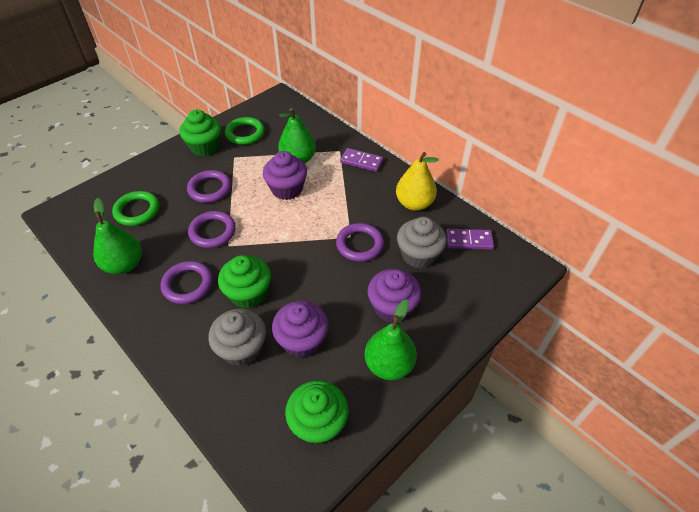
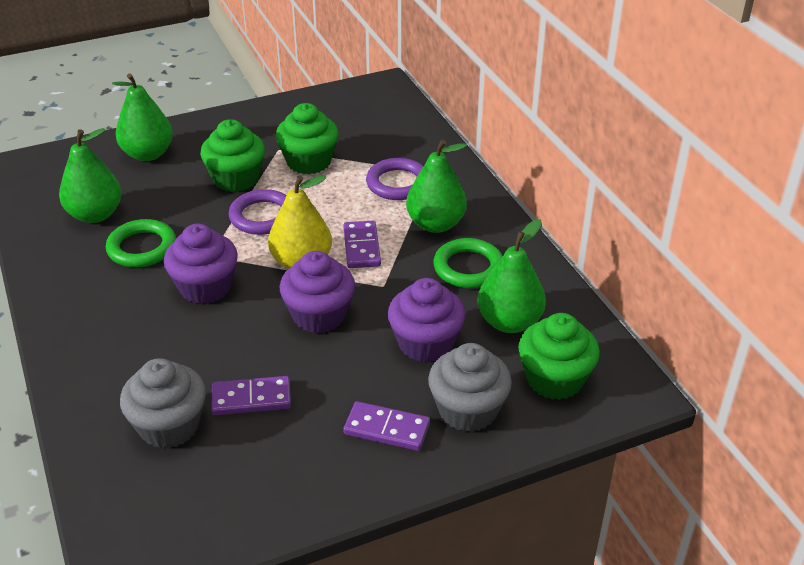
green pear: [93,198,142,274] [278,108,316,164] [365,300,417,380] = 3 -> [59,128,122,223] [112,73,173,161] [406,139,467,233] [477,219,546,333] = 4
purple domino: [340,148,383,172] [446,229,494,250] = 2 -> [211,376,291,415] [343,221,381,268] [343,401,430,451] = 3
purple ring: [161,261,213,304] [187,170,231,203] [188,211,236,248] [336,223,384,262] = 4 -> [229,189,286,235] [366,158,424,200] = 2

